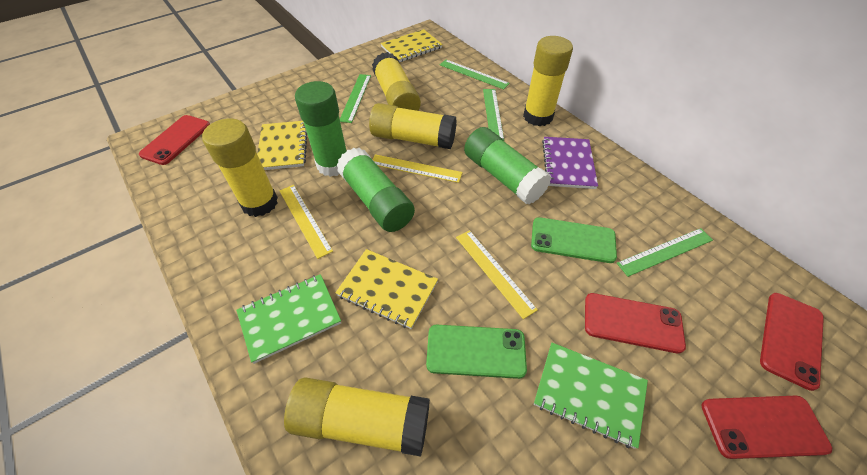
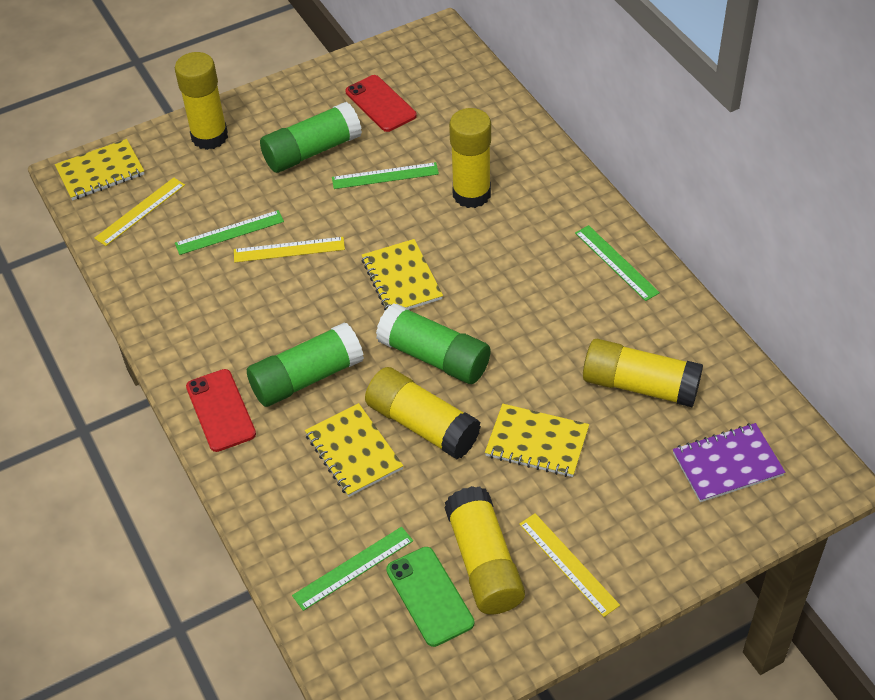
green notebook: [236,274,341,364] [534,343,648,449] = 2 -> none = 0
green phone: [426,325,527,379] [531,217,617,263] = 2 -> [386,547,475,647] = 1
red phone: [139,115,210,165] [585,293,686,354] [701,396,832,459] [760,293,824,391] = 4 -> [186,369,256,452] [345,75,417,132] = 2
yellow notebook: [257,121,307,170] [335,249,438,329] [381,29,443,62] = 3 -> [55,139,144,200] [305,403,403,497] [362,239,443,310] [485,404,589,477] = 4

